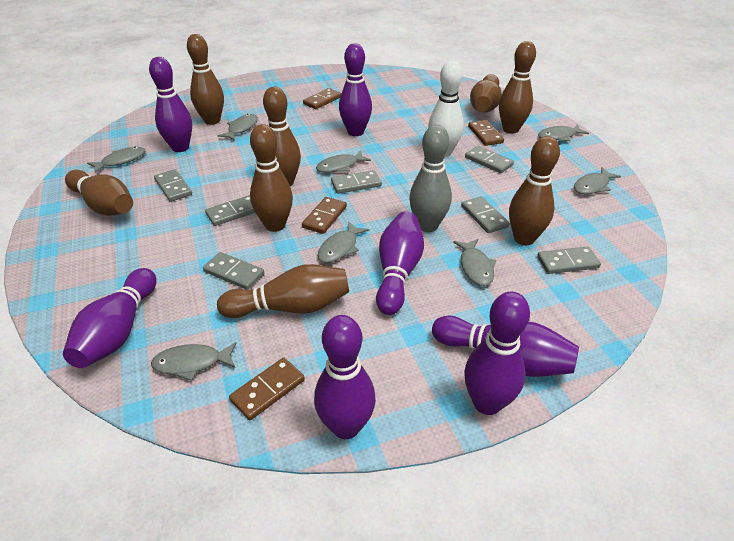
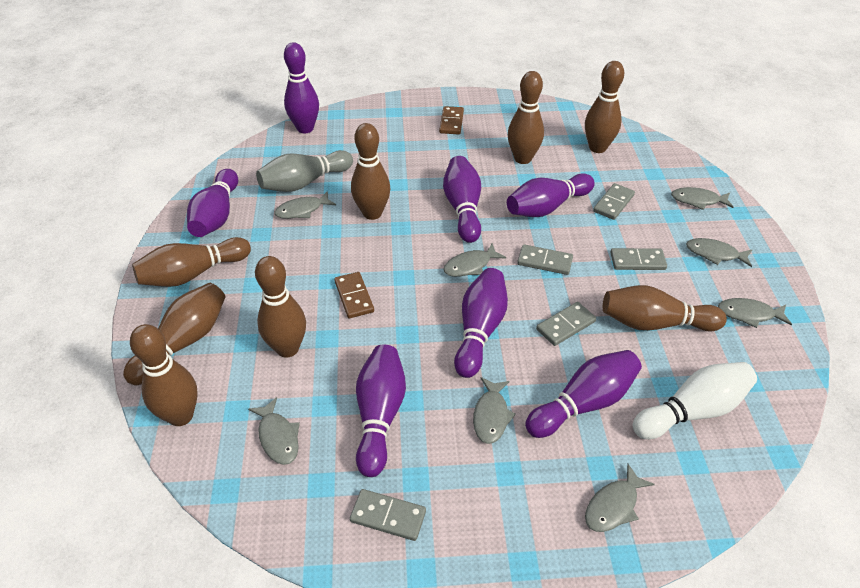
brown domino: [229,358,305,420] [302,197,347,234] [303,88,341,109] [468,120,504,146] = 4 -> [334,272,374,318] [439,106,464,134] = 2
grey domino: [154,169,192,202] [203,252,264,289] [205,195,255,226] [331,170,382,194] [461,196,510,233] [465,146,514,173] [537,247,601,274] = 7 -> [350,489,426,541] [517,244,573,275] [536,302,596,346] [593,183,635,220] [610,248,667,270] = 5

